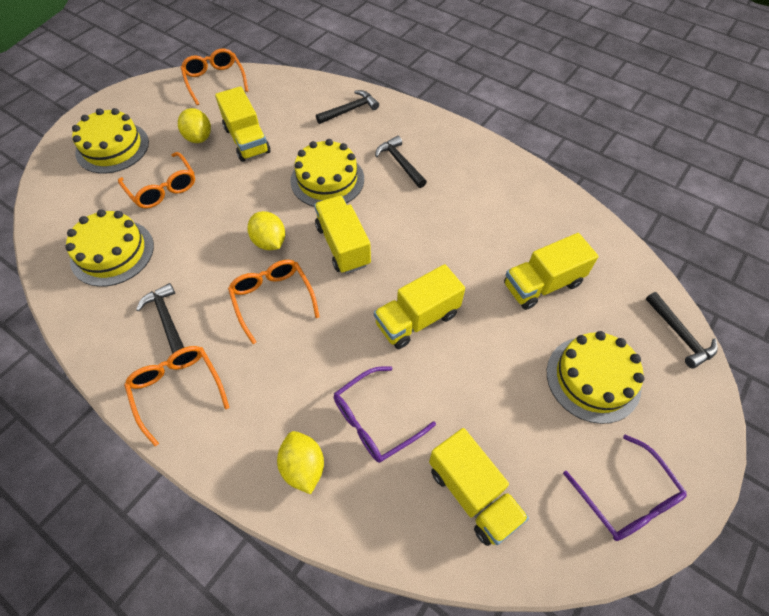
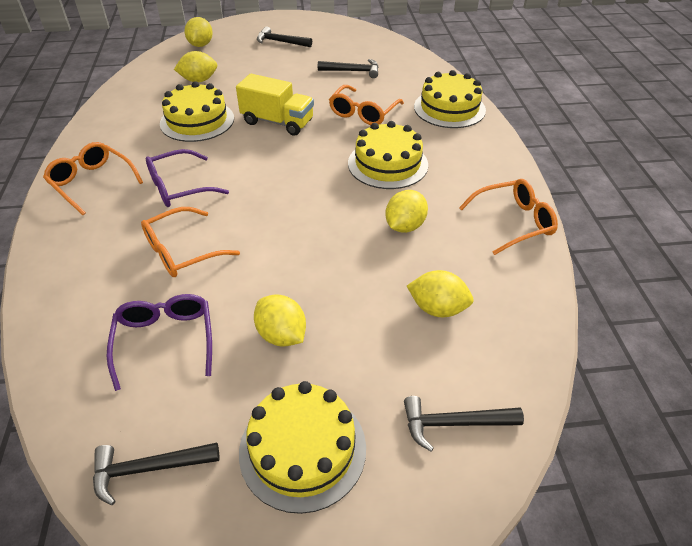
yellow lemon: [178,108,211,143] [248,211,285,250] [277,431,324,494] = 3 -> [174,51,218,82] [184,17,213,47] [254,294,306,346] [385,190,428,233] [407,270,474,317] = 5
yellow truck: [215,86,271,162] [314,196,371,274] [374,264,465,349] [429,428,529,546] [504,233,599,310] = 5 -> [236,74,314,136] = 1

